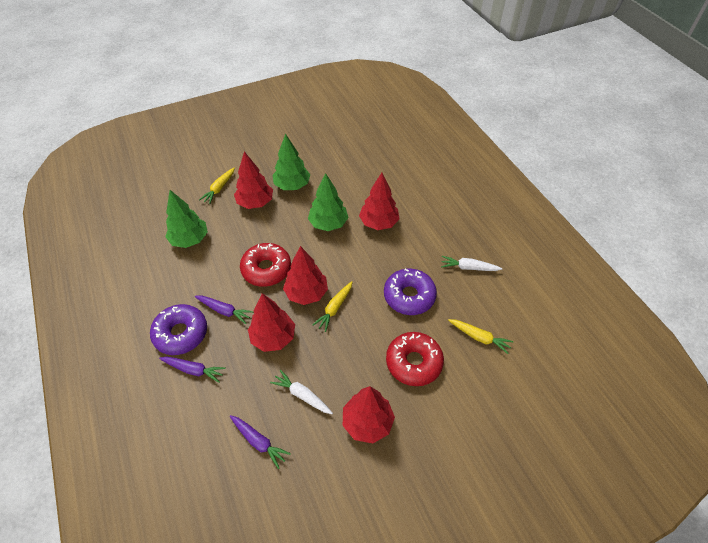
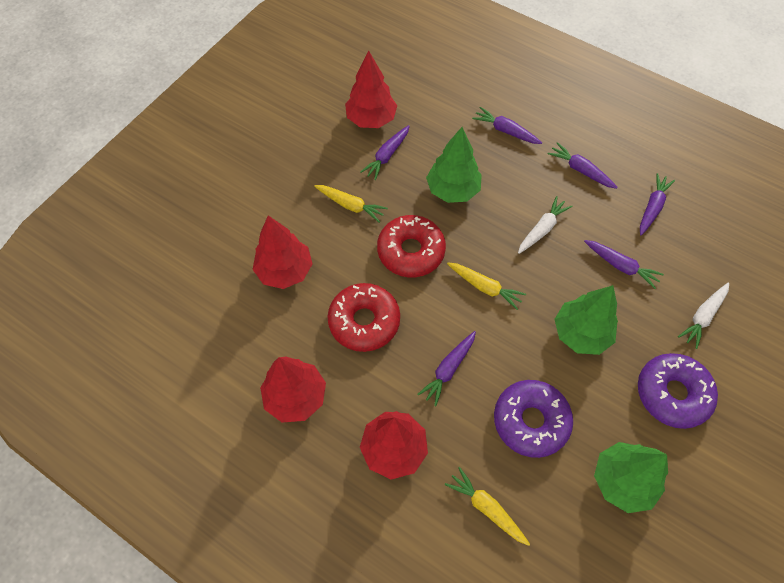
purple carrot: [159,357,226,383] [195,295,253,324] [230,415,291,469] = 3 -> [360,125,410,180] [418,331,476,406] [472,107,542,144] [548,142,618,189] [584,240,664,289] [640,173,675,236] = 6
red tree: [234,151,273,209] [248,293,295,352] [283,246,328,305] [343,386,395,443] [359,173,399,230] = 5 -> [252,215,313,289] [260,357,326,422] [345,50,397,128] [360,411,428,480] = 4

